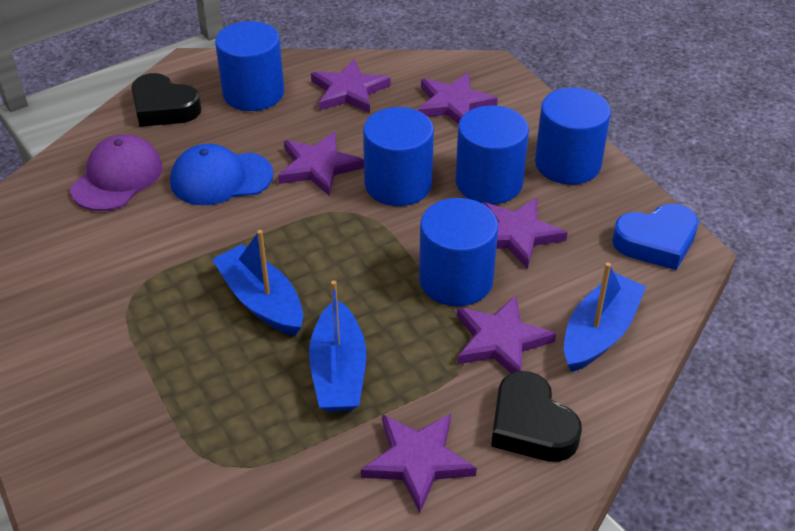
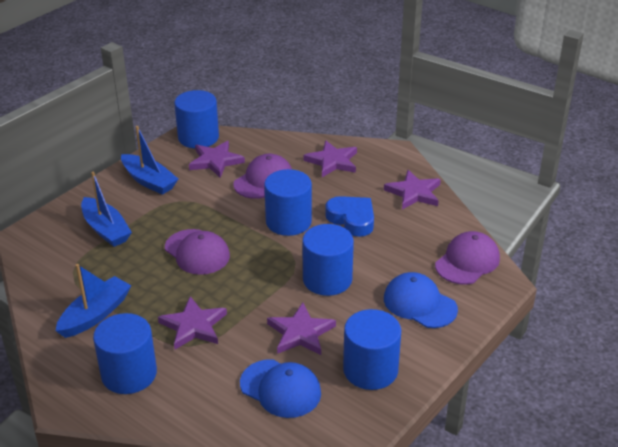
black heart: [131,73,201,127] [491,371,582,462] = 2 -> none = 0
blue cap: [170,144,273,205] = 1 -> [240,359,321,418] [384,272,458,328] = 2
purple cap: [70,134,163,211] = 1 -> [165,229,230,275] [233,154,292,199] [435,231,500,284] = 3
purple star: [278,132,364,196] [311,59,391,113] [361,414,477,513] [418,73,498,124] [457,295,556,373] [482,198,568,269] = 6 -> [158,296,227,350] [189,141,245,178] [267,303,336,355] [303,140,357,177] [384,170,441,210] = 5

